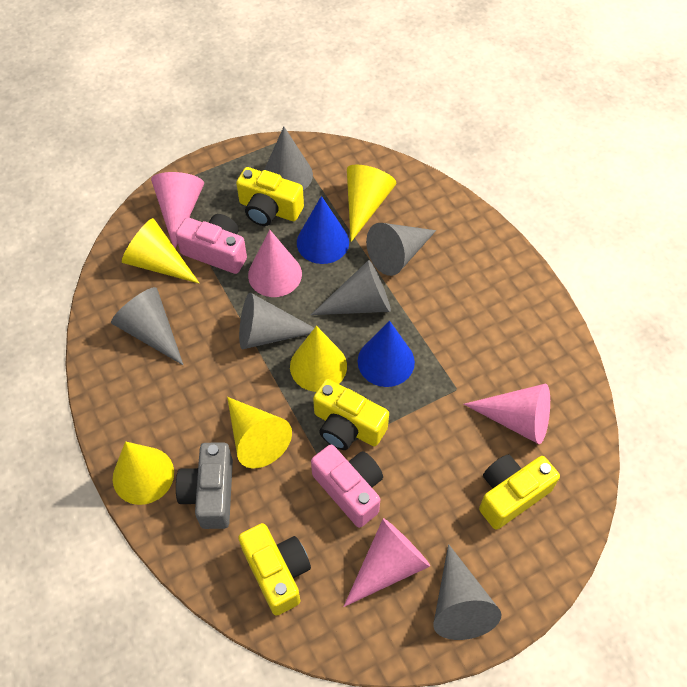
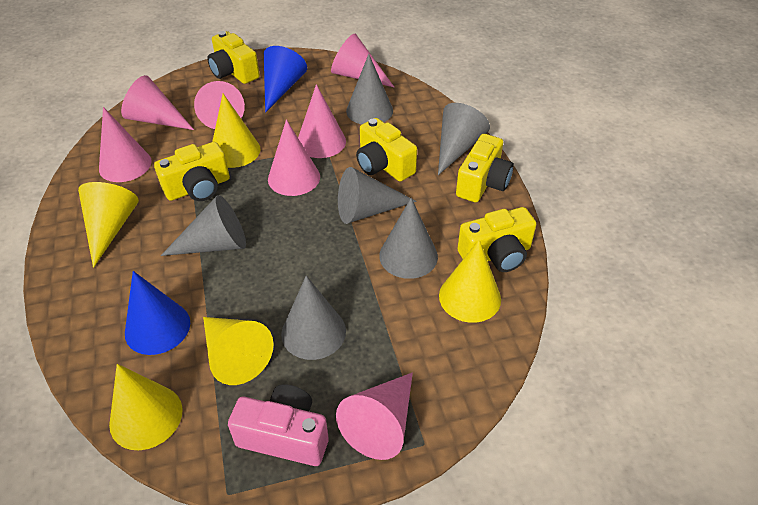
grey camera: [176,442,233,529] = 1 -> none = 0
pink camera: [175,214,247,274] [311,444,383,528] = 2 -> [228,384,329,466] = 1
pink cone: [151,172,204,249] [248,230,302,297] [343,518,430,607] [463,384,550,444] = 4 -> [99,107,152,182] [121,75,194,130] [194,81,245,129] [268,120,320,196] [298,84,346,158] [331,34,394,87] [336,372,413,460] = 7
yellow camera: [236,167,304,226] [238,523,311,616] [313,379,389,450] [479,455,560,530] = 4 -> [154,142,230,201] [207,31,260,84] [356,118,417,182] [456,134,514,202] [457,207,537,272] = 5

